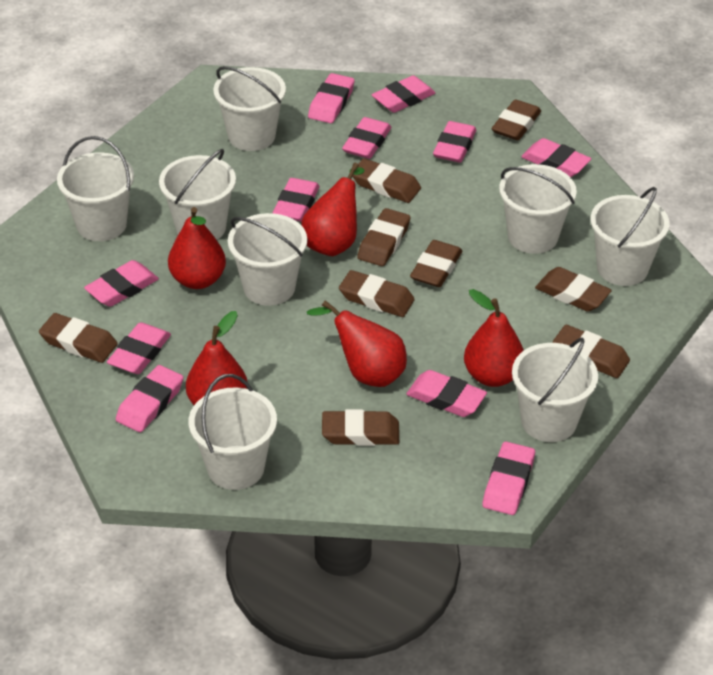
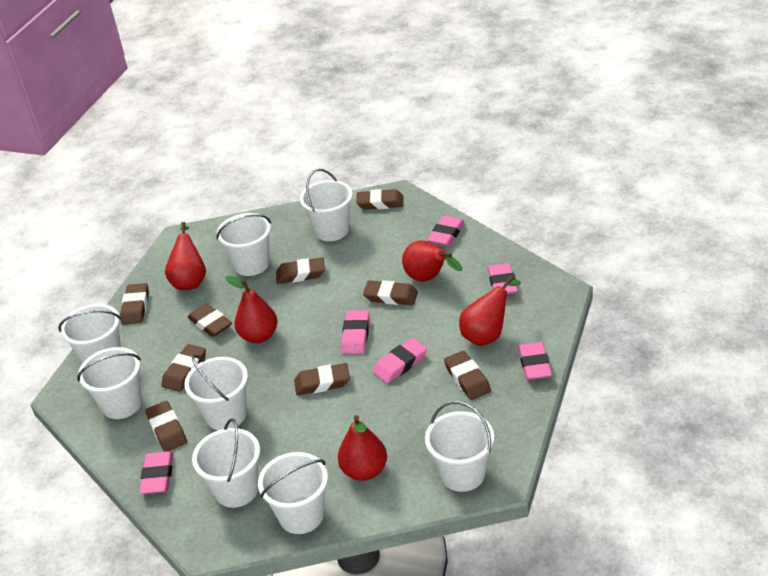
pink eraser: [84,260,159,307] [107,322,171,374] [116,365,183,432] [273,178,319,222] [308,73,354,123] [342,117,391,159] [372,75,435,113] [406,370,487,417] [433,121,476,163] [483,441,535,515] [521,138,591,177] = 11 -> [140,451,173,494] [341,310,370,354] [373,338,427,383] [428,216,465,246] [488,263,518,295] [518,342,552,380] = 6

